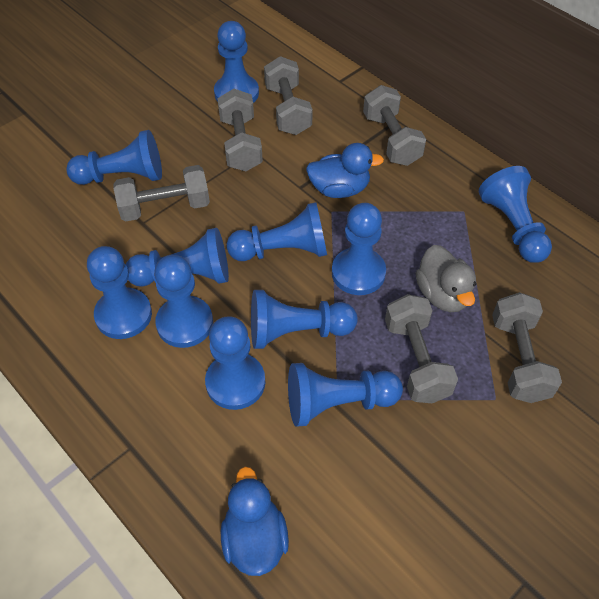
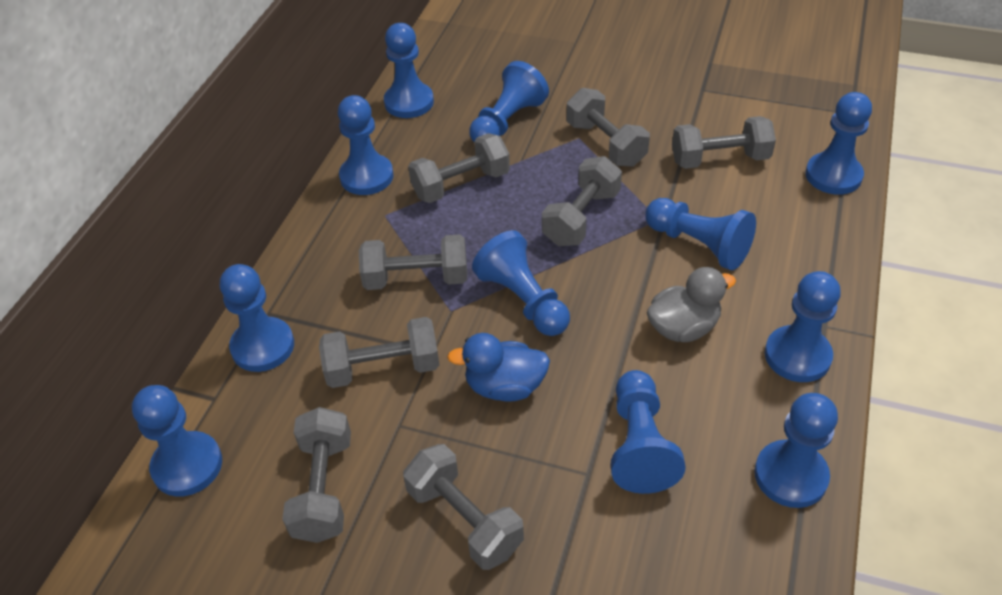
blue duck: [221,467,289,576] [306,143,384,198] = 2 -> [447,333,550,402] = 1
grey dumbbell: [113,165,210,222] [217,89,263,171] [264,56,313,135] [363,85,426,166] [385,294,458,403] [492,292,562,403] = 6 -> [282,407,351,543] [319,317,439,388] [359,234,467,290] [403,444,524,570] [408,133,510,203] [542,156,622,246] [566,88,650,167] [672,116,776,169] = 8

